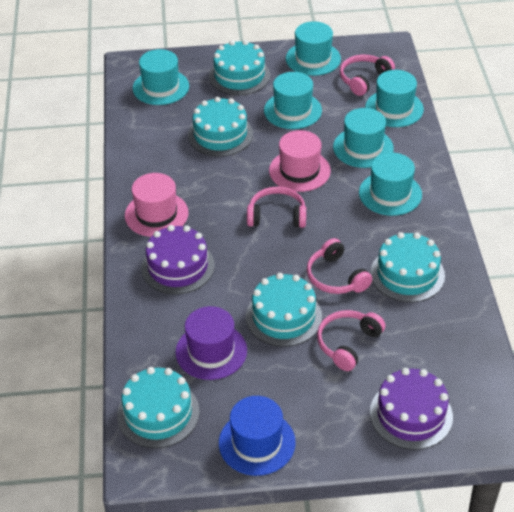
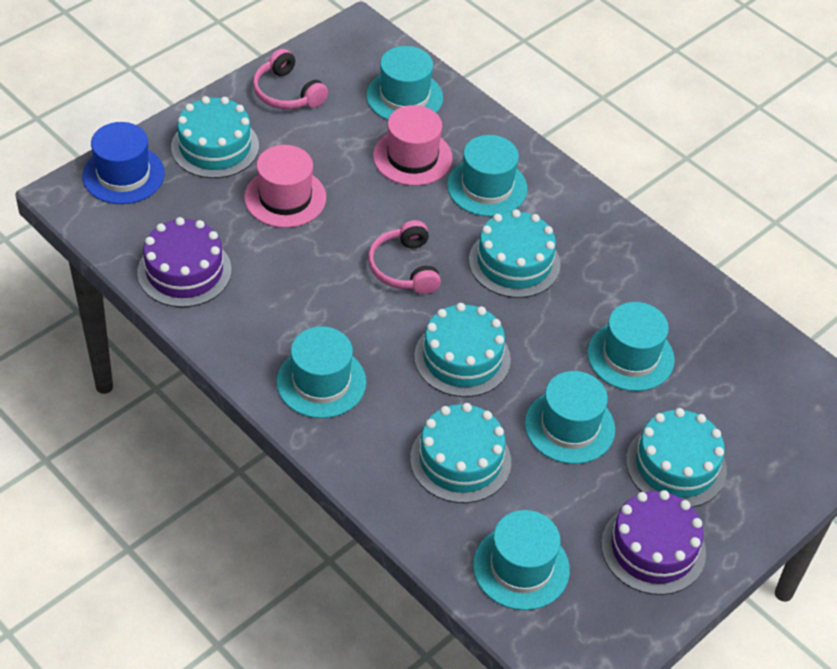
pink headphones: [247,187,306,228] [307,238,372,294] [317,310,385,371] [340,55,395,96] = 4 -> [253,49,328,109] [368,220,441,294] = 2
purple hat: [176,306,247,380] = 1 -> none = 0

